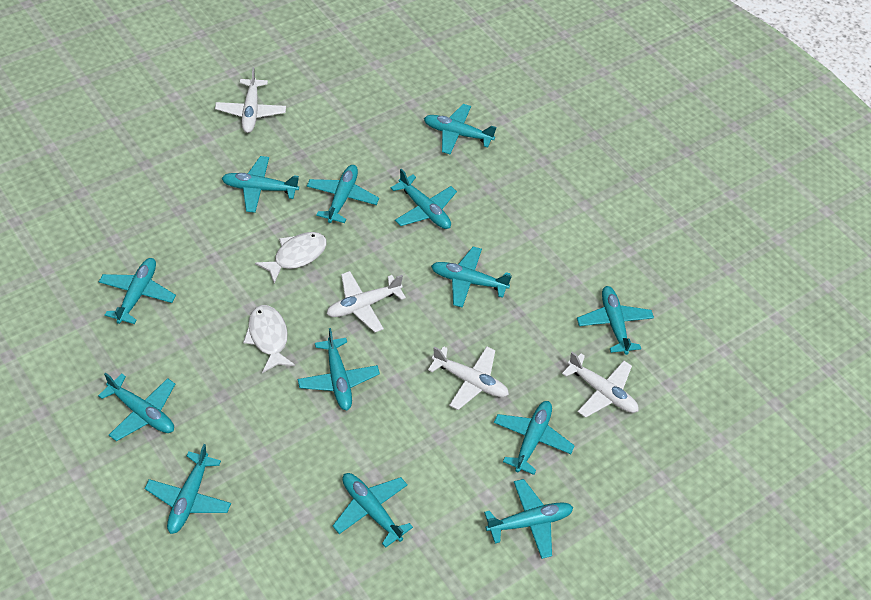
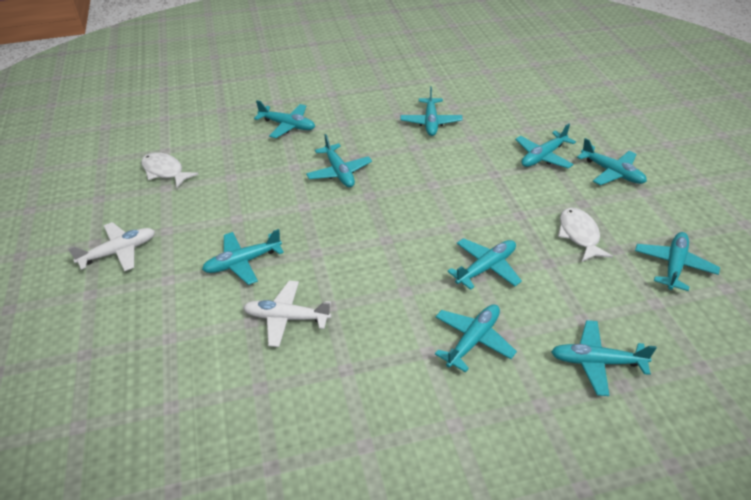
turquoise plane: [98,373,175,441] [99,258,176,324] [145,444,231,534] [221,156,299,213] [298,328,380,410] [307,165,379,223] [333,473,413,548] [391,169,457,229] [424,104,496,154] [431,246,512,308] [484,479,573,559] [494,401,575,475] [577,286,654,355] = 13 -> [202,229,284,285] [254,100,315,138] [306,134,372,187] [400,86,463,136] [435,304,517,372] [447,238,522,290] [515,124,576,168] [551,320,657,396] [577,138,647,185] [635,232,720,291] = 10
white plane: [215,67,286,133] [327,271,406,332] [428,346,509,410] [562,352,639,418] = 4 -> [68,222,155,271] [243,281,332,347] = 2

